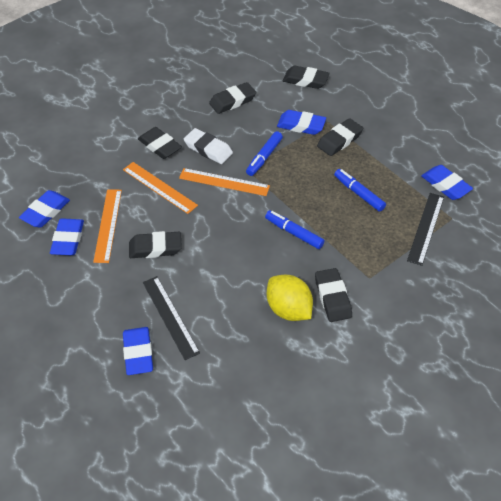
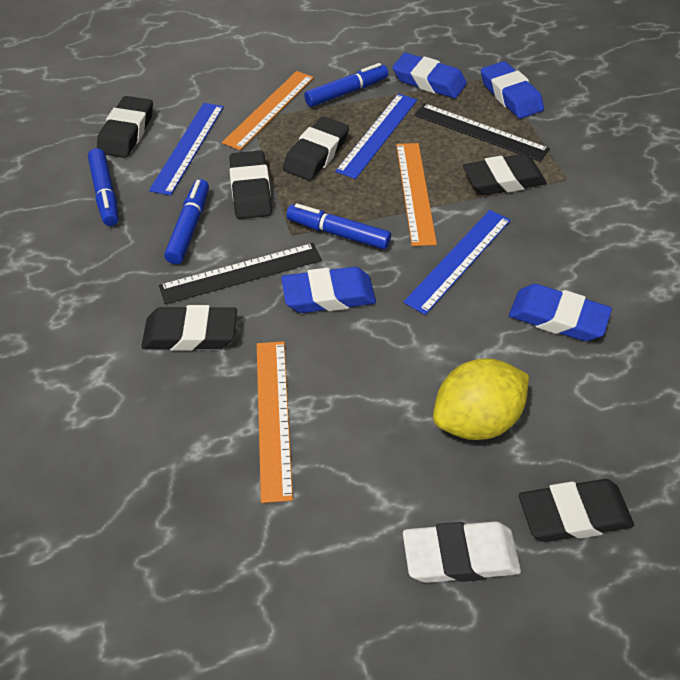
blue eraser: [19,190,70,228] [50,218,84,255] [123,327,153,375] [277,110,326,135] [421,165,473,200] = 5 -> [281,267,376,313] [392,53,467,99] [481,61,544,119] [509,284,612,341] = 4
blue marker: [246,131,283,176] [265,210,324,249] [334,169,386,212] = 3 -> [88,148,119,226] [164,179,209,264] [286,203,391,250] [304,63,388,107] = 4
blue ruler: none = 0 -> [149,103,224,196] [335,93,417,179] [403,210,511,315] = 3

